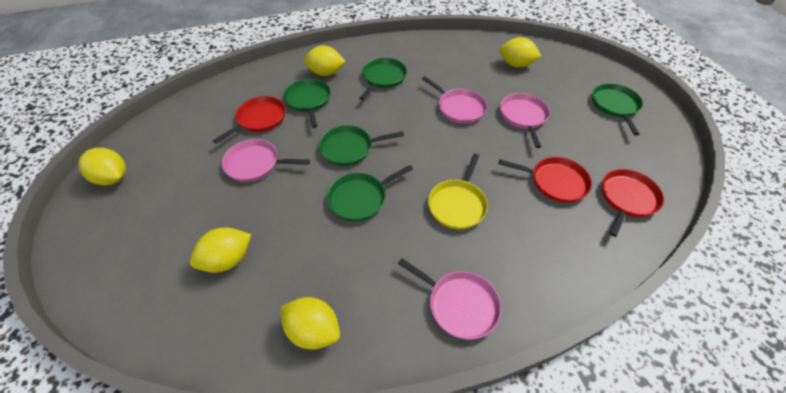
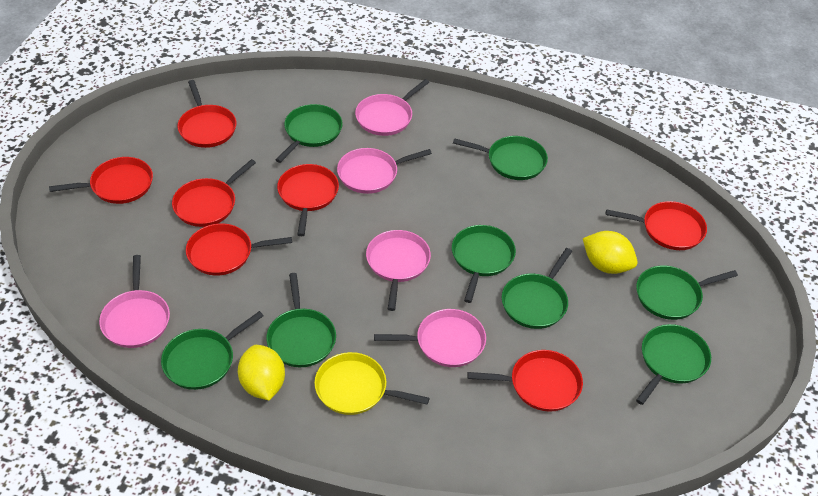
green pan: [283,78,331,128] [319,125,404,166] [327,165,413,221] [360,58,407,100] [592,83,643,136] = 5 -> [161,311,264,390] [266,273,336,367] [276,104,343,163] [452,225,516,303] [453,136,548,180] [502,248,572,329] [636,266,738,320] [636,324,711,405] = 8
pink pan: [222,139,310,182] [398,258,501,339] [422,76,487,124] [500,93,550,148] = 4 -> [99,255,170,348] [337,148,432,194] [355,79,429,136] [366,230,431,311] [374,309,486,367] = 5
red pan: [213,96,286,144] [498,157,592,203] [602,169,664,237] = 3 -> [49,157,153,204] [172,159,256,227] [178,80,236,148] [186,224,292,275] [277,164,339,236] [467,350,583,412] [606,201,707,250] = 7
yellow lemon: [78,148,126,185] [190,227,251,273] [280,297,340,349] [304,45,346,76] [500,37,541,68] = 5 -> [238,345,285,400] [583,231,638,274] = 2

